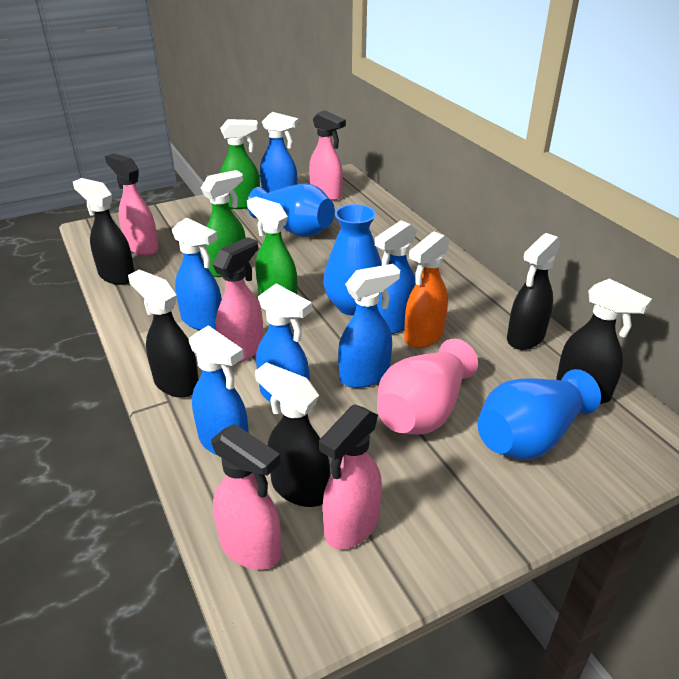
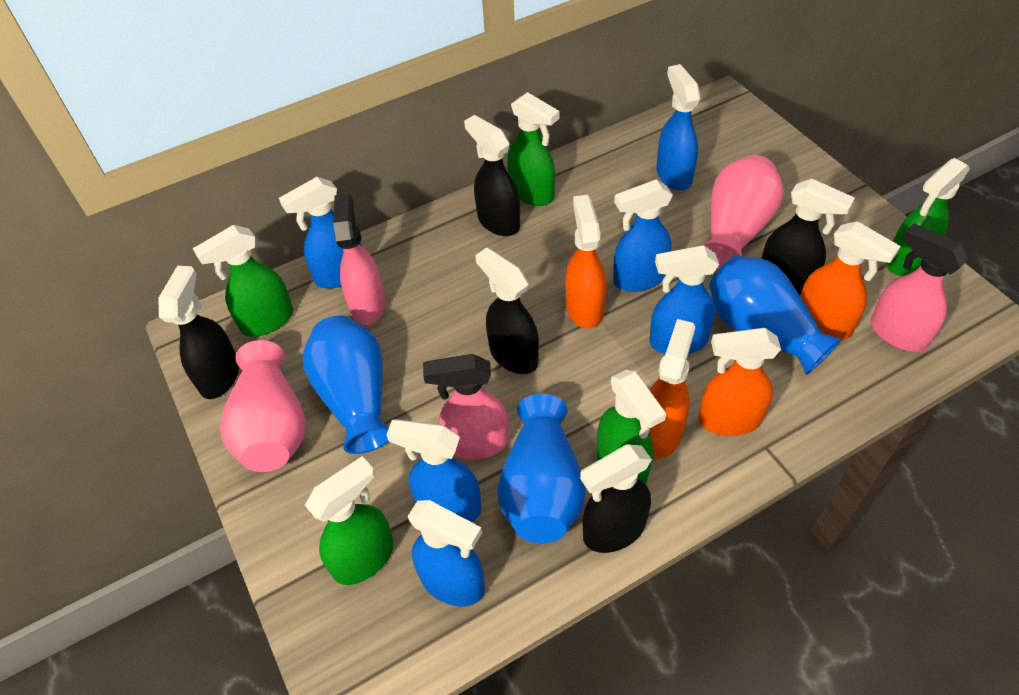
green spray bottle: [201,170,246,277] [220,119,260,209] [247,197,297,295] = 3 -> [193,225,293,336] [305,456,394,585] [507,92,559,206] [597,370,666,484] [885,158,970,276] = 5
orange spray bottle: [404,231,450,348] = 1 -> [565,195,606,329] [649,319,695,459] [699,328,781,436] [800,221,901,340] = 4
pink spray bottle: [105,153,159,255] [211,424,281,570] [213,237,263,363] [309,110,346,201] [319,404,382,549] = 5 -> [333,194,386,325] [423,354,509,460] [871,223,968,352] = 3
pink vase: [377,339,478,435] = 1 -> [220,340,306,472] [704,155,784,269] = 2

